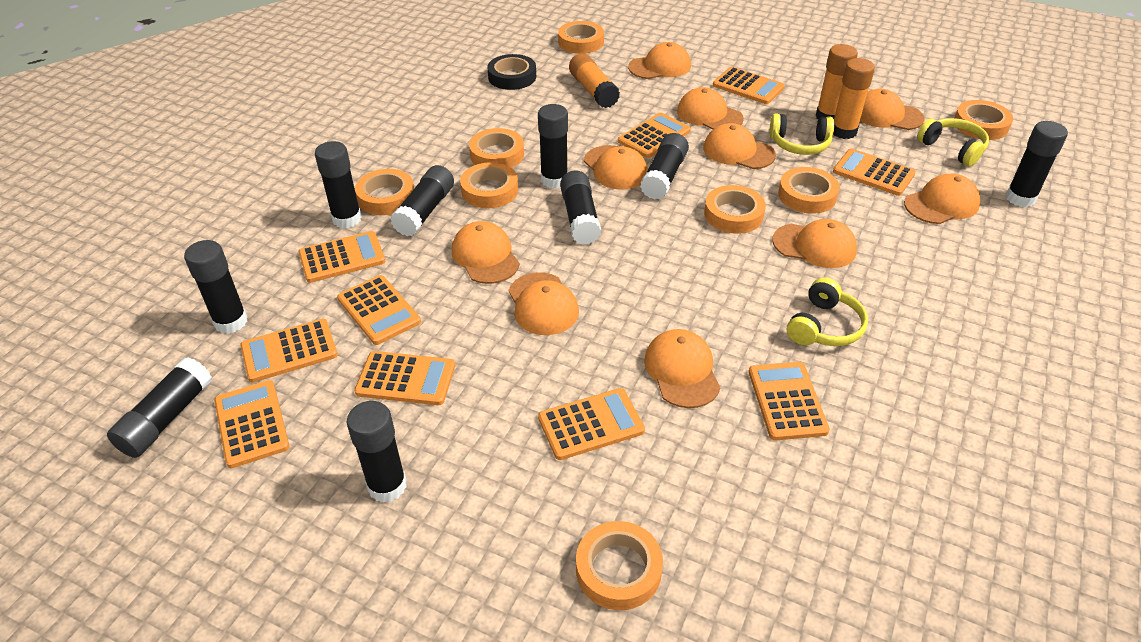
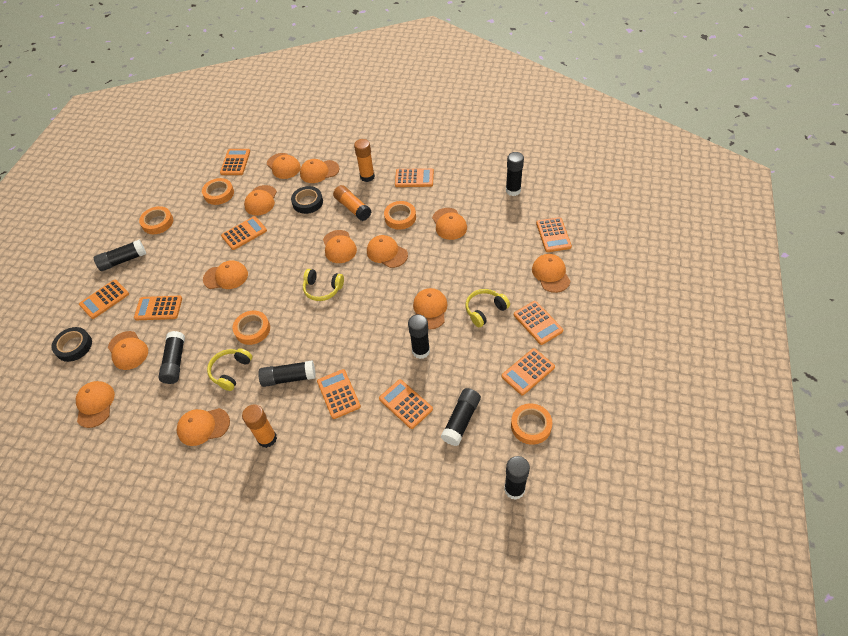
black glue stick: [107,357,212,458] [184,240,247,334] [315,141,362,228] [347,401,407,503] [390,165,454,236] [538,104,568,188] [560,170,601,245] [640,133,689,200] [1006,121,1068,207] = 9 -> [94,240,146,271] [158,331,185,384] [258,360,316,387] [408,314,430,359] [441,388,481,446] [504,456,530,500] [506,152,524,196] = 7
black tape: [487,54,536,90] = 1 -> [51,327,92,362] [291,186,323,214] = 2
orange cap: [452,221,520,284] [509,272,579,335] [584,145,648,190] [628,42,691,79] [644,329,721,408] [677,87,744,130] [703,123,776,169] [773,219,857,268] [860,89,925,130] [904,174,981,224] = 10 -> [76,381,115,428] [108,331,148,370] [177,408,230,446] [203,260,248,289] [244,185,277,215] [267,153,301,179] [300,159,339,183] [323,230,357,263] [367,235,408,268] [413,288,448,330] [432,208,467,240] [532,254,570,293] = 12
orange tape: [355,169,414,215] [460,162,518,208] [469,128,524,168] [558,21,604,54] [576,521,663,610] [704,185,766,234] [778,167,840,214] [954,100,1013,140] = 8 -> [139,206,173,234] [202,178,234,205] [233,311,270,345] [384,201,416,230] [511,403,552,445] = 5

